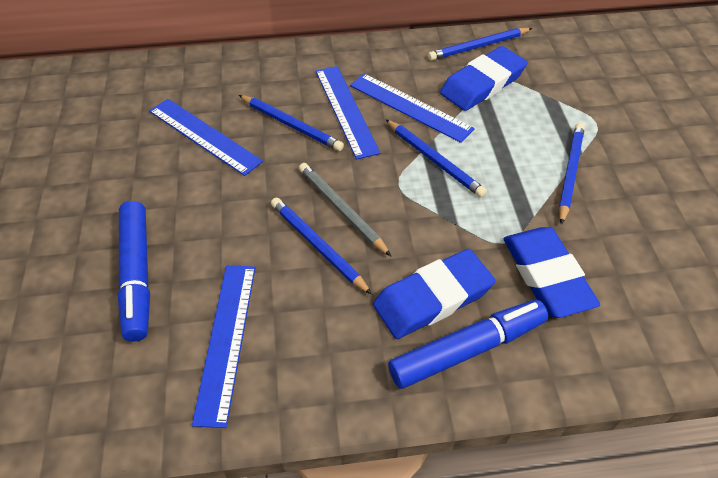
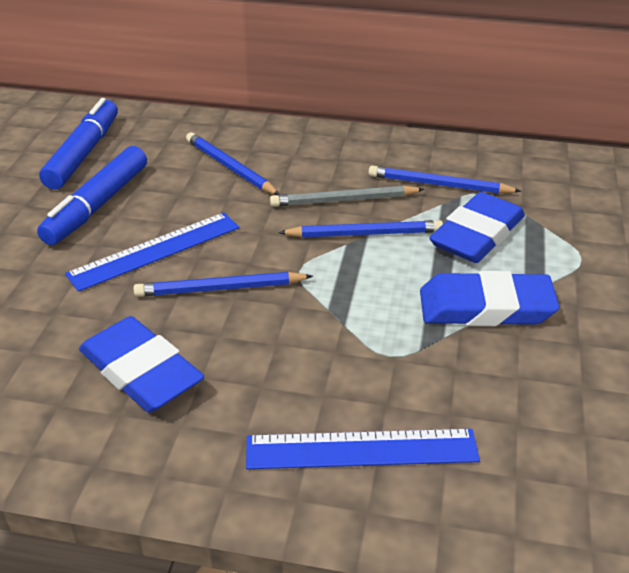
blue pencil: [239,95,344,151] [271,198,372,295] [385,119,487,198] [428,28,533,61] [559,123,585,225] = 5 -> [134,272,313,297] [186,132,280,195] [278,220,443,238] [368,166,521,194] = 4
blue ruler: [149,99,263,176] [192,265,256,428] [316,66,380,160] [350,73,474,143] = 4 -> [65,213,239,292] [246,429,480,469] = 2

